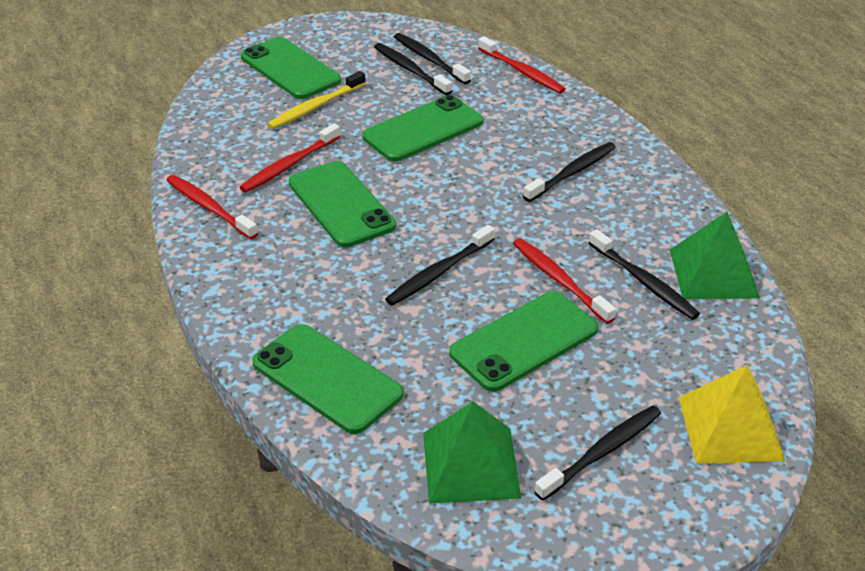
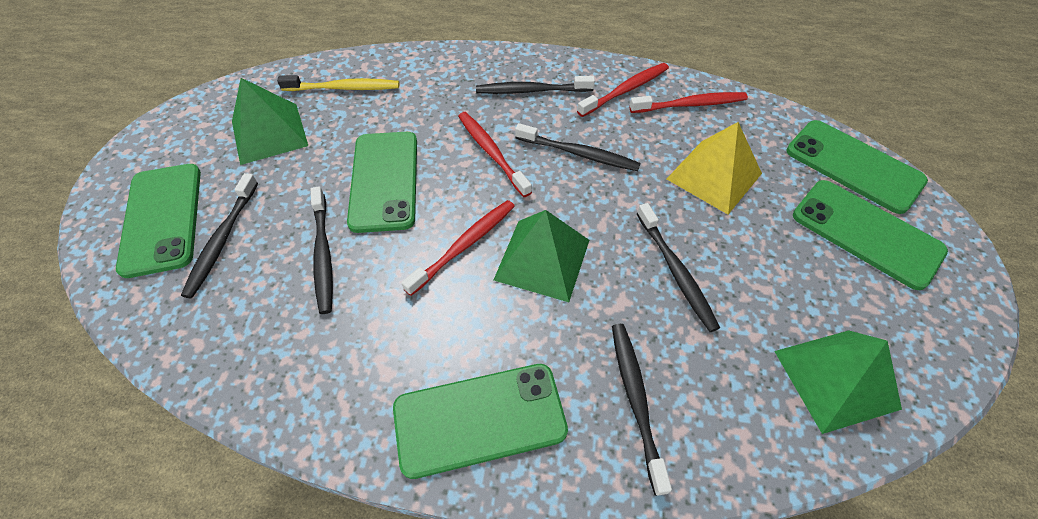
green pyramid: [423,401,521,504] [670,212,760,299] = 2 -> [232,78,308,165] [494,210,589,302] [774,330,902,434] = 3

